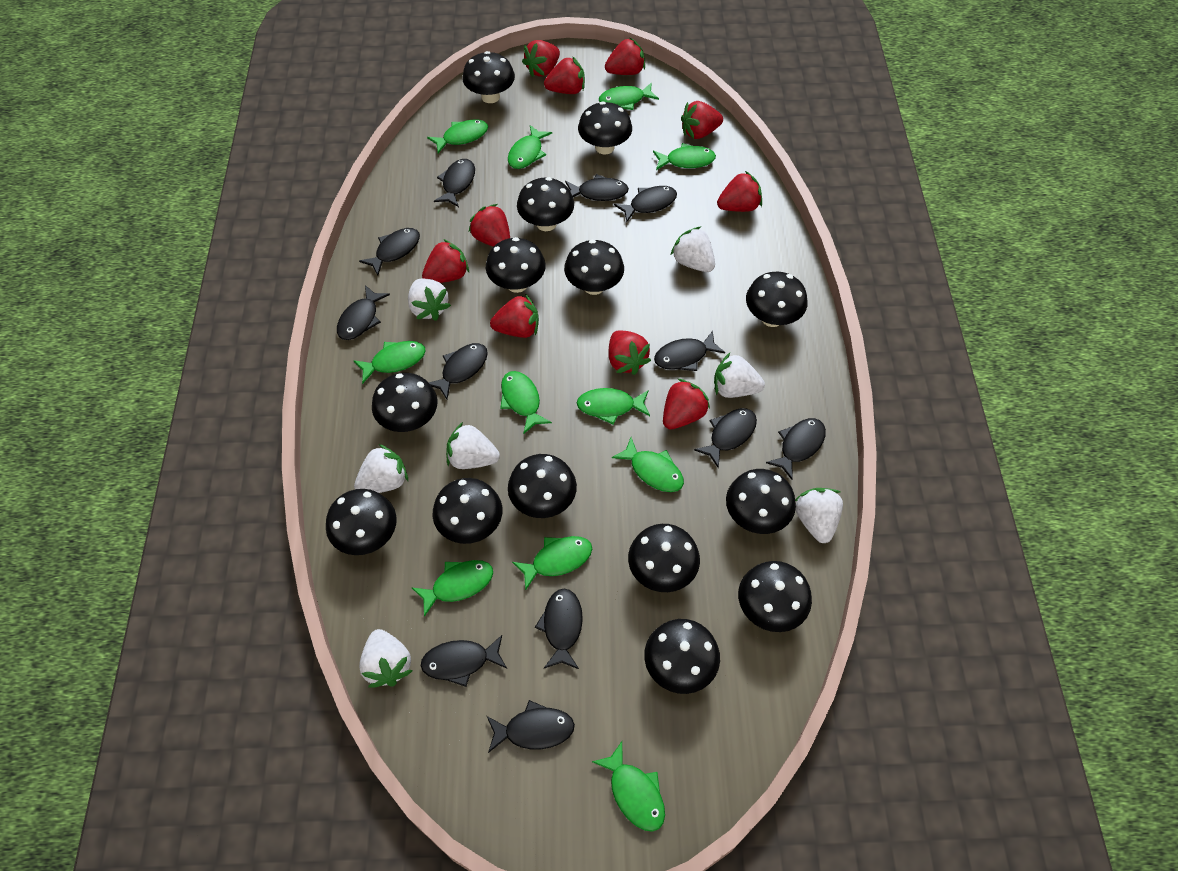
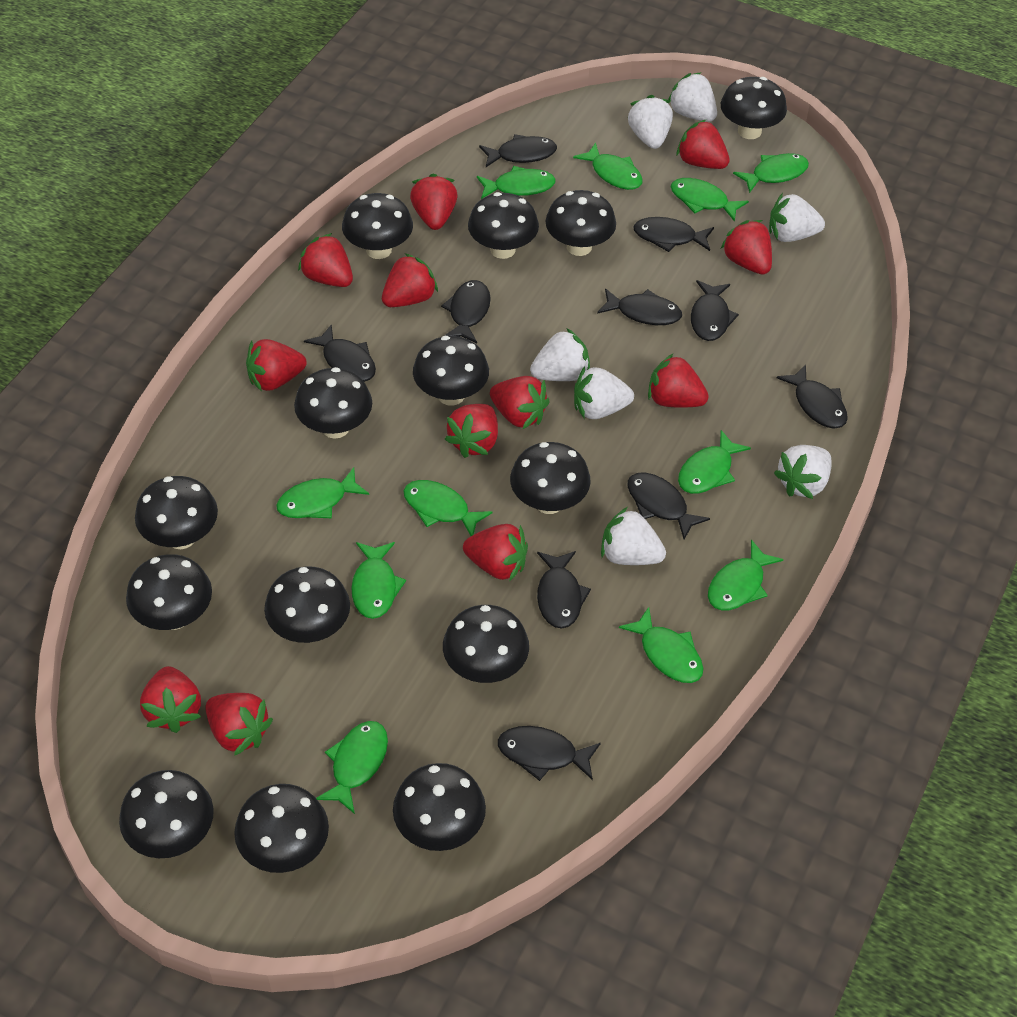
black fish: [337,285,390,340] [359,228,420,275] [421,635,507,687] [429,343,488,399] [434,159,475,207] [487,700,575,753] [535,588,583,669] [565,174,629,201] [614,186,677,222] [654,331,725,371] [694,408,757,468] [766,418,826,480] = 12 -> [304,324,376,382] [441,280,491,343] [479,134,557,167] [498,726,601,781] [537,551,591,629] [597,288,682,325] [627,472,710,539] [633,217,714,252] [691,280,739,341] [777,365,848,429] = 10
red strawberry: [422,239,469,283] [469,204,510,247] [490,294,539,338] [522,40,560,77] [544,56,585,94] [605,37,645,75] [608,330,651,375] [663,379,710,429] [681,101,723,139] [717,171,762,212] = 10 -> [140,666,201,733] [205,693,273,756] [246,339,307,392] [298,233,353,287] [382,253,438,307] [410,174,458,230] [445,404,498,458] [463,524,528,582] [490,376,550,429] [648,353,709,408] [676,120,730,169] [721,220,772,274] = 12

